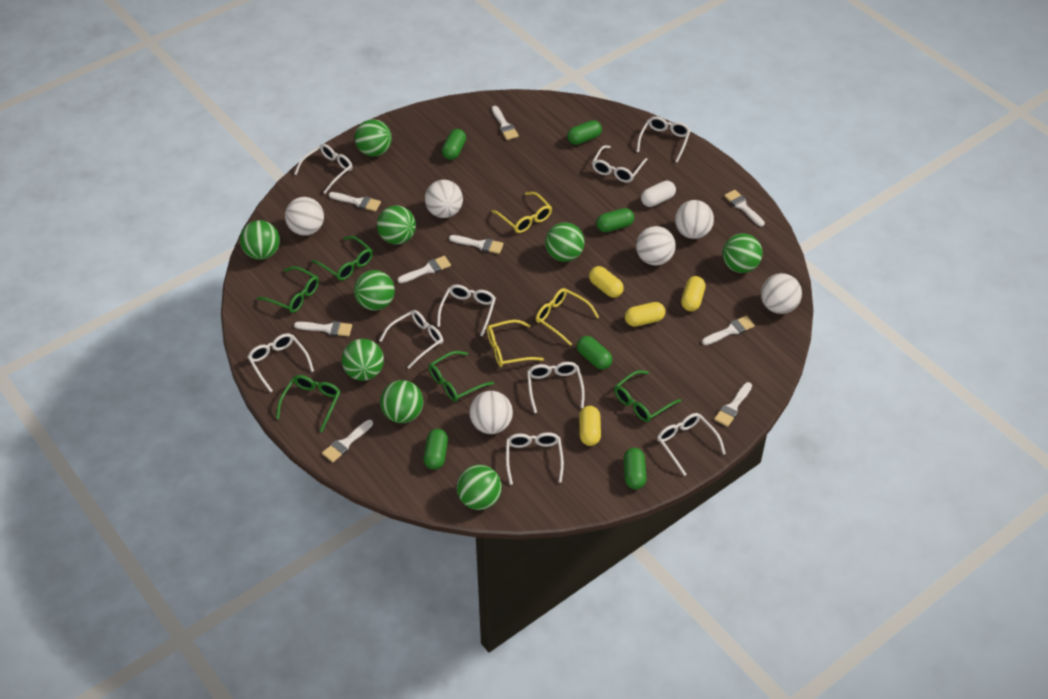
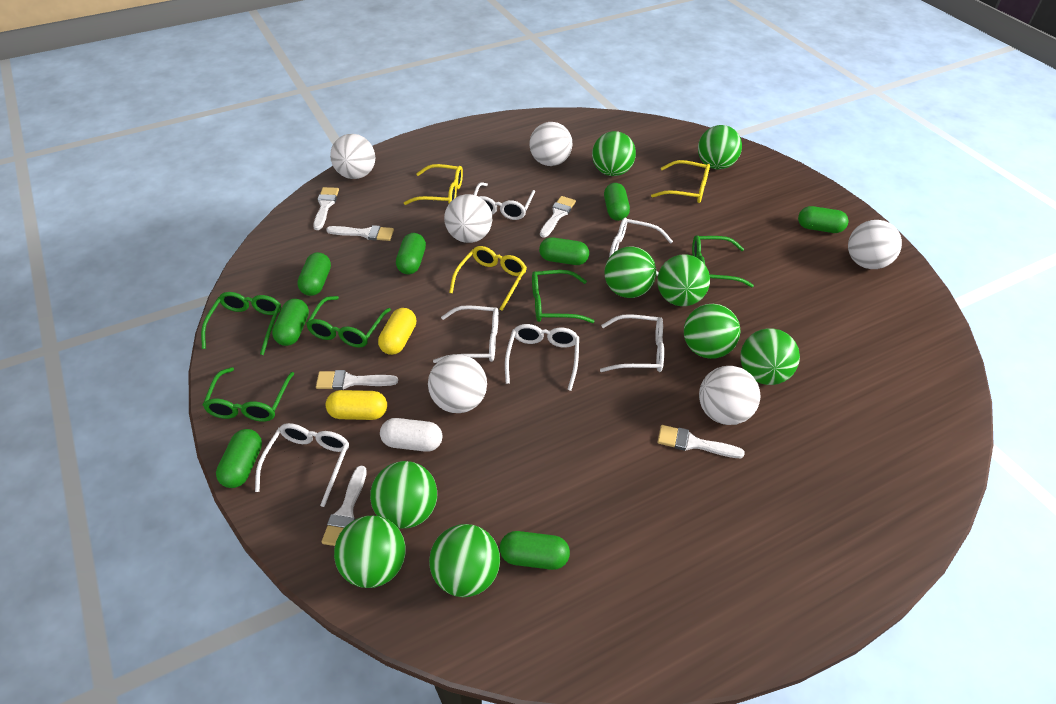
green capsule: [424,429,448,470] [442,129,466,160] [567,120,602,145] [577,336,612,370] [596,208,634,232] [623,448,647,489] = 6 -> [216,429,262,488] [272,299,309,346] [297,252,331,296] [396,233,426,274] [500,531,570,570] [539,237,589,265] [604,183,630,221] [798,206,848,233] = 8
white brush: [294,321,352,337] [322,420,373,462] [329,192,381,211] [397,256,451,283] [449,235,504,254] [492,106,519,140] [702,316,755,345] [714,382,752,427] [724,190,765,226] = 9 -> [313,187,339,230] [316,370,398,390] [322,466,367,546] [326,225,394,241] [540,196,576,238] [658,425,745,458] = 6
white glasses: [248,333,314,393] [294,144,353,194] [379,310,443,369] [437,285,496,336] [506,432,564,485] [527,362,585,413] [592,145,648,183] [637,116,691,162] [657,413,726,476] = 9 -> [255,423,349,507] [433,305,499,363] [473,182,535,220] [505,324,579,391] [600,314,664,372] [609,218,673,276] = 6
yellow capsule: [579,406,601,446] [589,266,624,298] [625,302,665,327] [681,276,706,311] = 4 -> [326,390,387,420] [378,308,416,355] = 2

